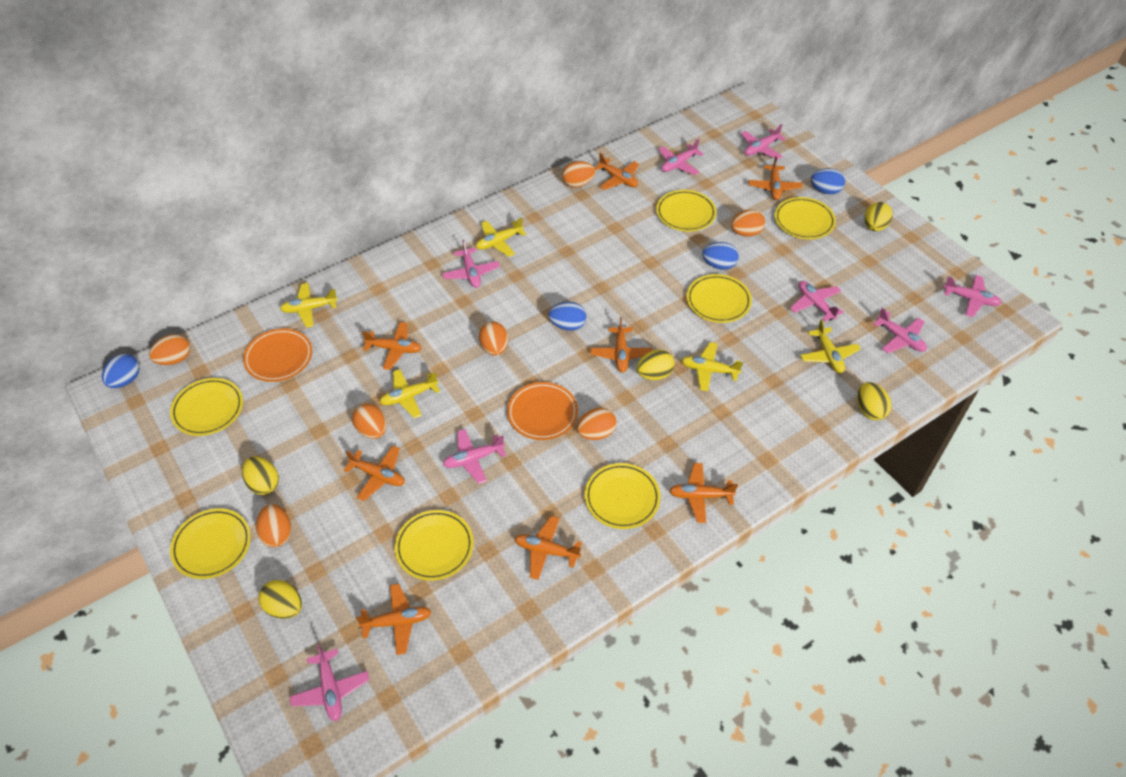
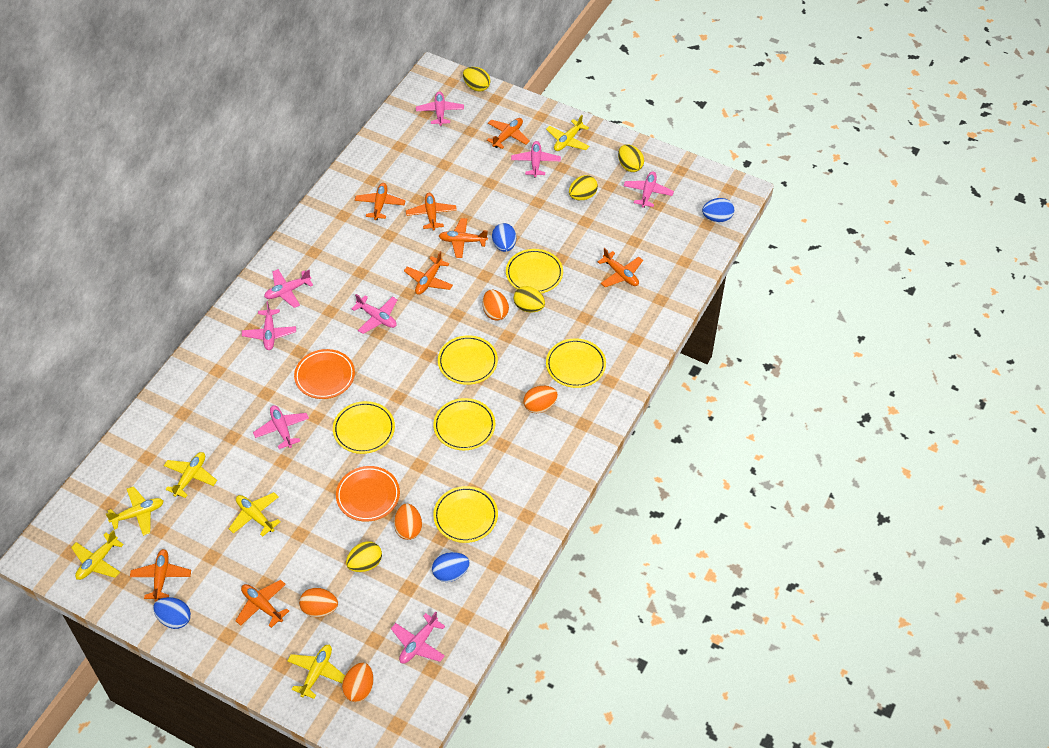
orange egg: [149,334,190,365] [256,504,291,547] [352,404,387,439] [479,322,508,356] [562,161,595,187] [577,408,617,440] [731,210,765,237] = 7 -> [299,588,338,617] [342,663,373,702] [394,504,422,540] [483,290,509,321] [523,386,558,413] = 5
yellow plane: [280,283,338,327] [380,369,440,418] [476,217,526,257] [681,342,743,391] [800,319,861,373] = 5 -> [71,530,124,580] [106,486,163,536] [164,452,217,498] [229,492,281,537] [287,645,345,699] [546,115,590,151] = 6
yellow plate: [170,378,243,436] [170,508,251,579] [395,510,474,581] [585,463,661,529] [656,190,717,231] [687,274,752,323] [775,197,836,239] = 7 -> [333,401,395,454] [433,398,495,450] [433,486,498,543] [438,335,498,385] [506,249,563,293] [546,338,606,388] = 6

